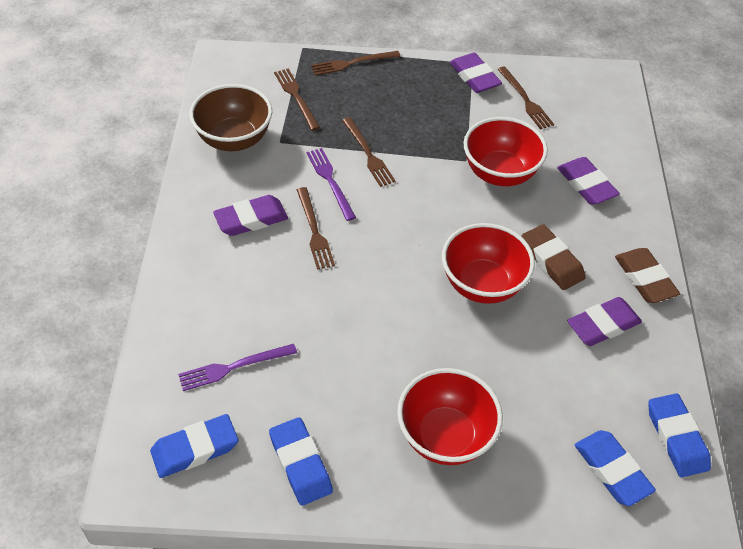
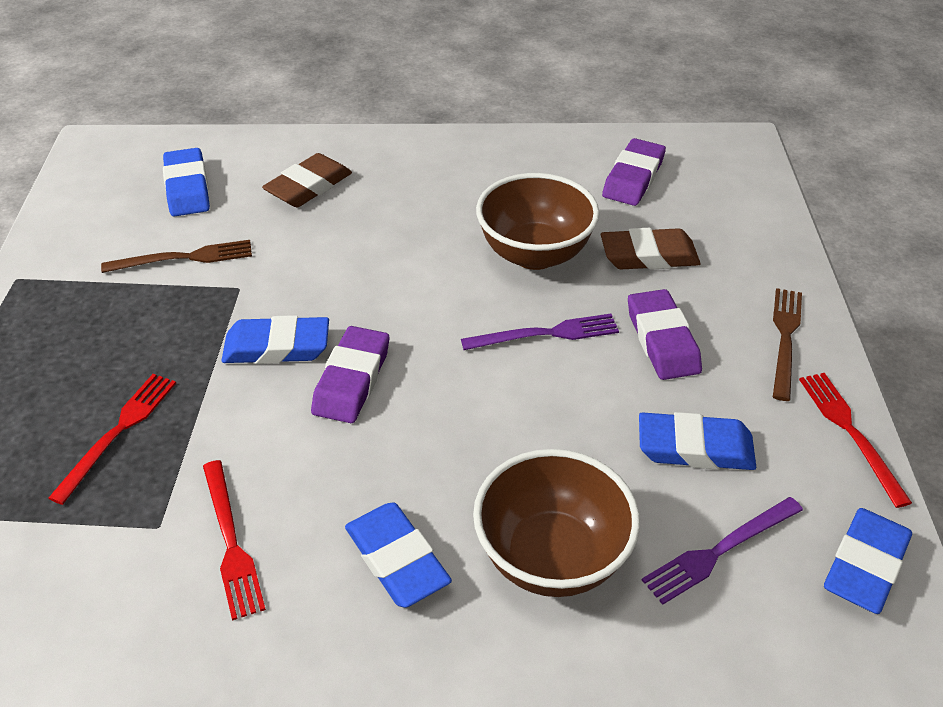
blue eraser: [150,414,238,478] [269,417,333,506] [575,430,656,506] [648,393,711,477] = 4 -> [163,148,210,217] [221,315,329,364] [345,503,452,608] [639,412,756,470] [824,508,912,614] = 5
brown bowl: [189,84,272,151] = 1 -> [473,449,640,597] [476,173,599,270] = 2
brown fork: [274,69,320,130] [297,187,335,270] [311,51,401,75] [342,117,396,187] [497,67,554,130] = 5 -> [101,240,252,273] [773,288,802,401] = 2
purple eraser: [213,195,288,236] [450,53,502,93] [557,157,620,205] [567,297,642,346] = 4 -> [311,326,389,423] [602,138,666,206] [628,289,702,380] = 3
red bowl: [397,368,503,465] [442,223,535,304] [463,117,548,186] = 3 -> none = 0
red fork: none = 0 -> [48,374,176,505] [203,460,266,620] [799,373,912,508] = 3

